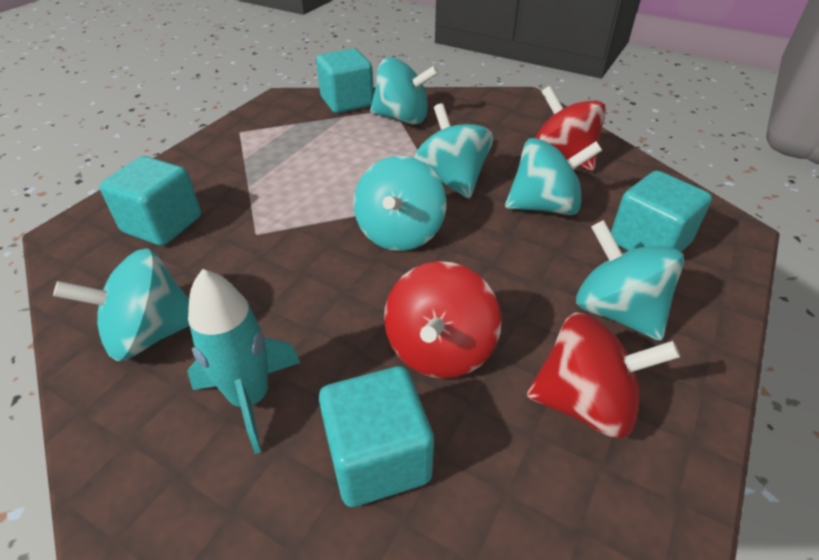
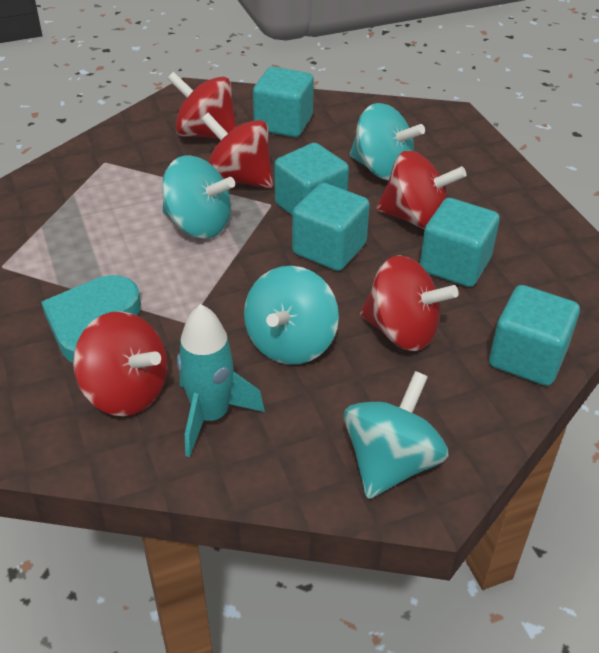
red spinning top: [384,261,501,378] [527,312,680,439] [535,86,606,171] = 3 -> [73,311,167,416] [167,72,237,139] [201,113,273,188] [360,255,459,351] [377,150,467,230] = 5
turquoise cube: [99,156,201,246] [316,49,374,113] [319,366,434,507] [611,171,712,252] = 4 -> [253,67,314,137] [274,143,349,215] [292,183,370,271] [420,198,500,287] [489,285,580,386] = 5
turquoise heart: none = 0 -> [41,275,141,363] = 1
turquoise spinning top: [53,248,189,361] [354,156,446,251] [370,57,439,124] [414,103,493,199] [505,138,602,215] [576,220,684,341] = 6 -> [162,156,235,239] [244,266,339,365] [344,371,449,499] [350,103,425,180] = 4

